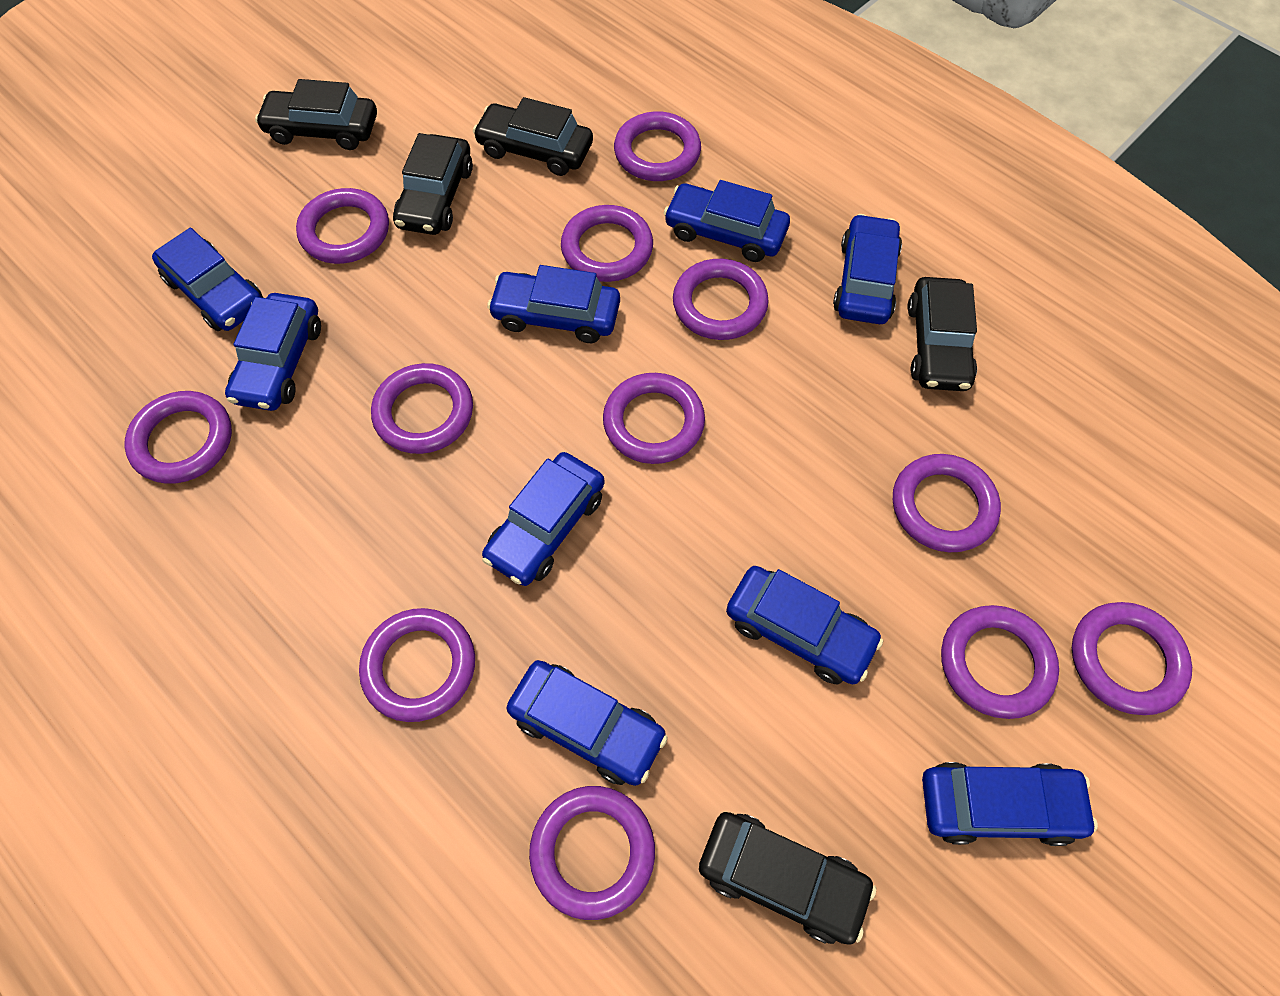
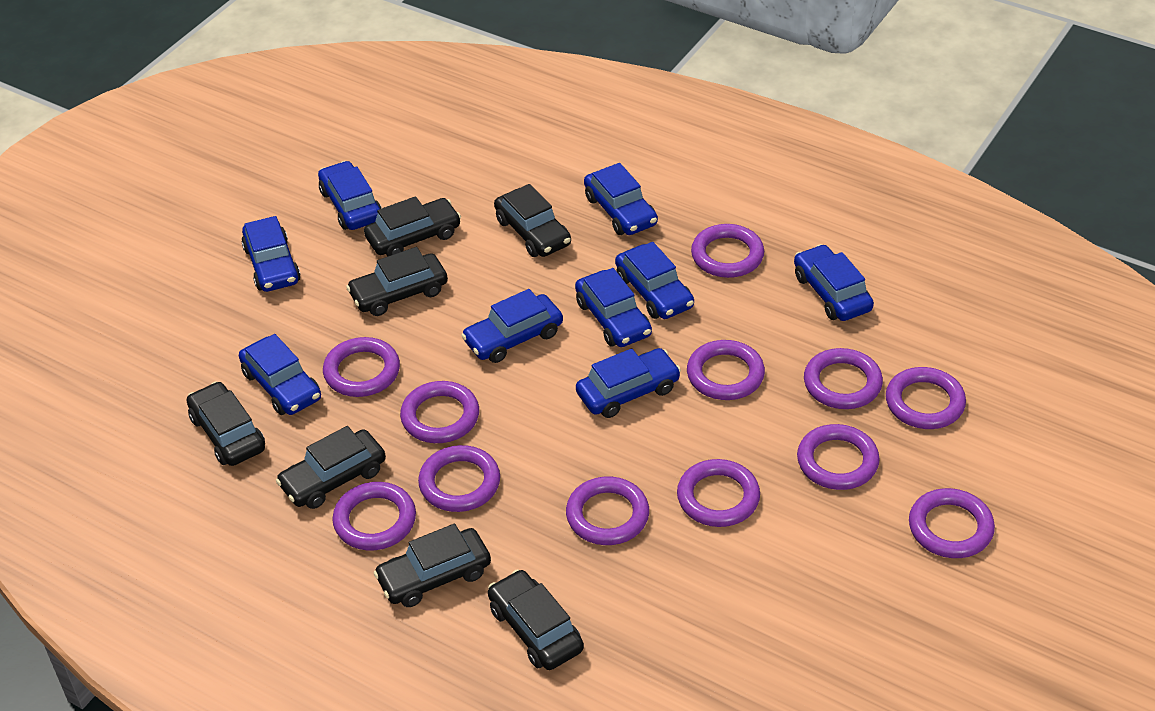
black car: [255,79,377,150] [393,133,473,235] [473,97,593,176] [699,812,877,945] [908,277,977,391] = 5 -> [187,381,265,466] [276,426,386,509] [346,247,448,316] [364,196,461,257] [373,524,491,607] [488,569,584,670] [494,184,571,257] = 7

